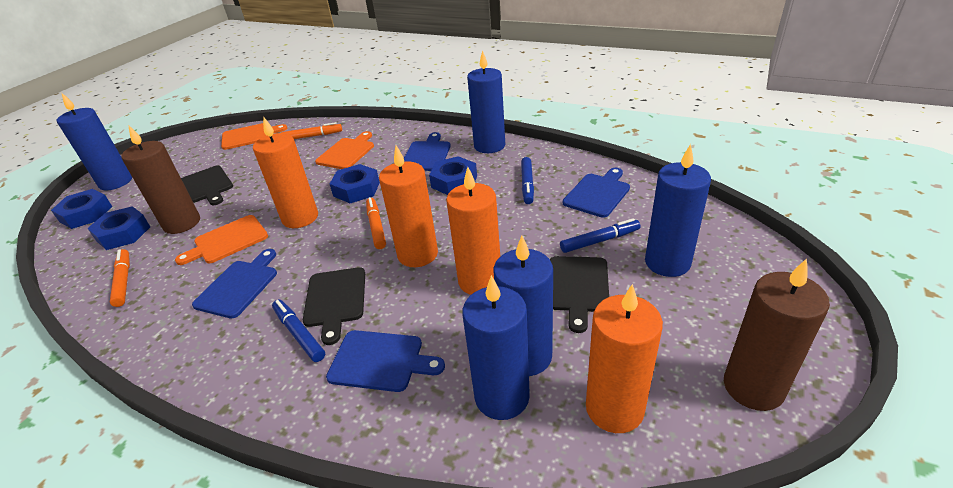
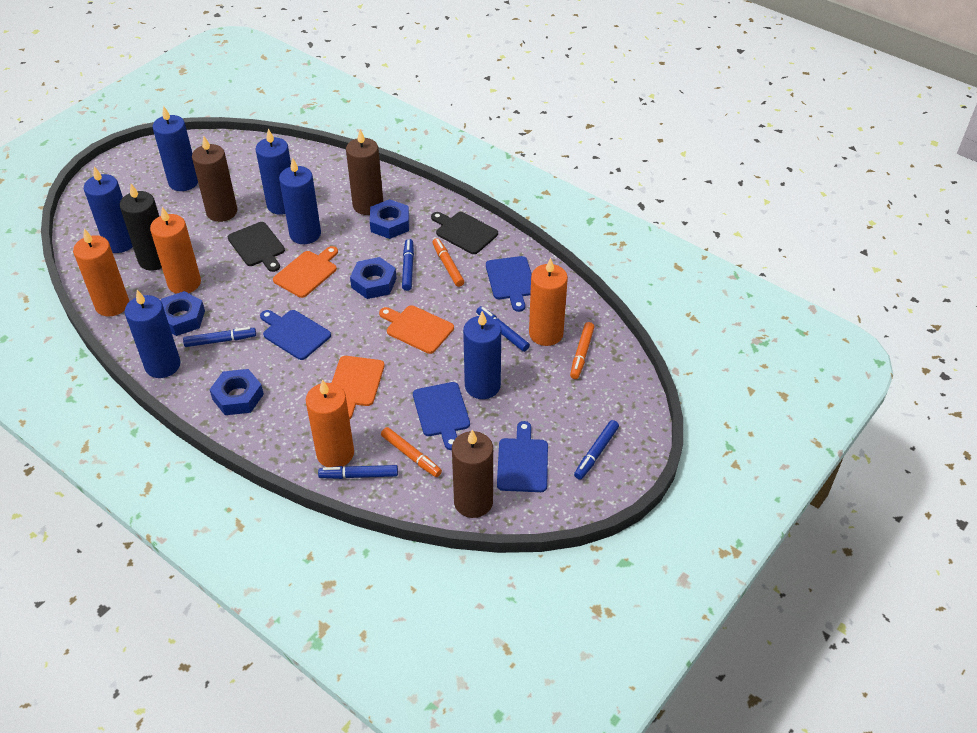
black candle: none = 0 -> [120,184,162,271] = 1
black cutting board: [181,165,233,205] [303,267,365,345] [550,256,609,333] = 3 -> [228,222,285,272] [431,212,498,254] = 2
blue candle: [57,93,132,190] [462,275,530,420] [467,50,505,153] [494,236,553,376] [645,144,711,277] = 5 -> [84,166,133,253] [125,290,181,378] [153,106,198,191] [256,129,291,215] [279,157,321,244] [463,311,501,399] = 6
blue marker: [272,300,325,362] [521,157,534,204] [560,218,640,253] = 3 -> [183,327,256,347] [318,465,398,479] [402,239,414,291] [476,306,530,352] [574,420,619,480] = 5
brown candle: [121,125,200,234] [724,259,830,411] = 2 -> [192,136,237,222] [346,130,383,215] [452,430,493,518] = 3

